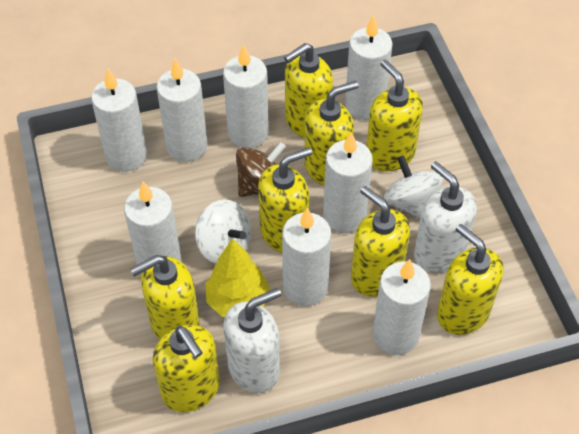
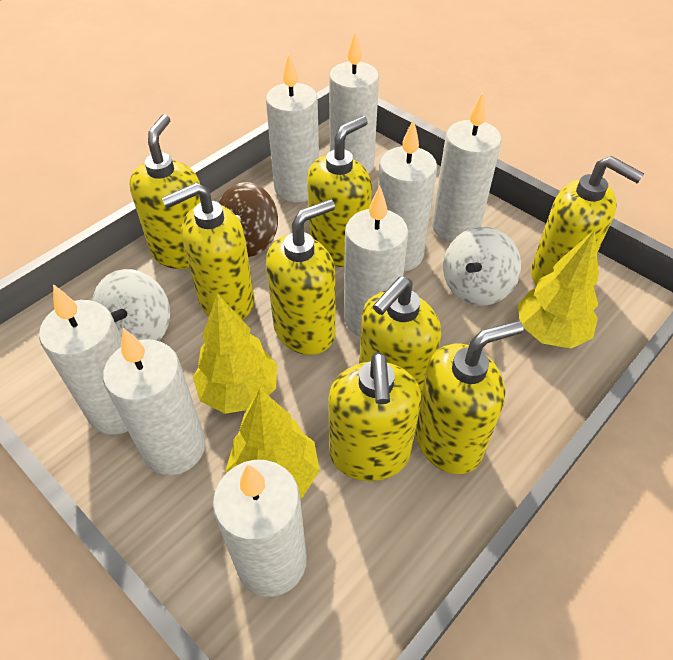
white soap dispenser: [223,288,281,393] [414,161,477,273] = 2 -> none = 0
yellow tree: [206,238,270,317] = 1 -> [193,294,277,414] [225,389,320,498] [517,230,599,348] = 3

